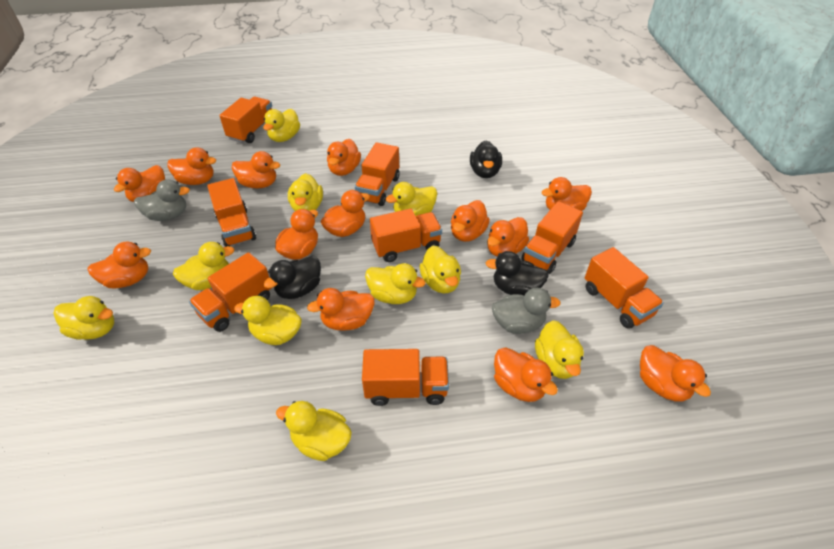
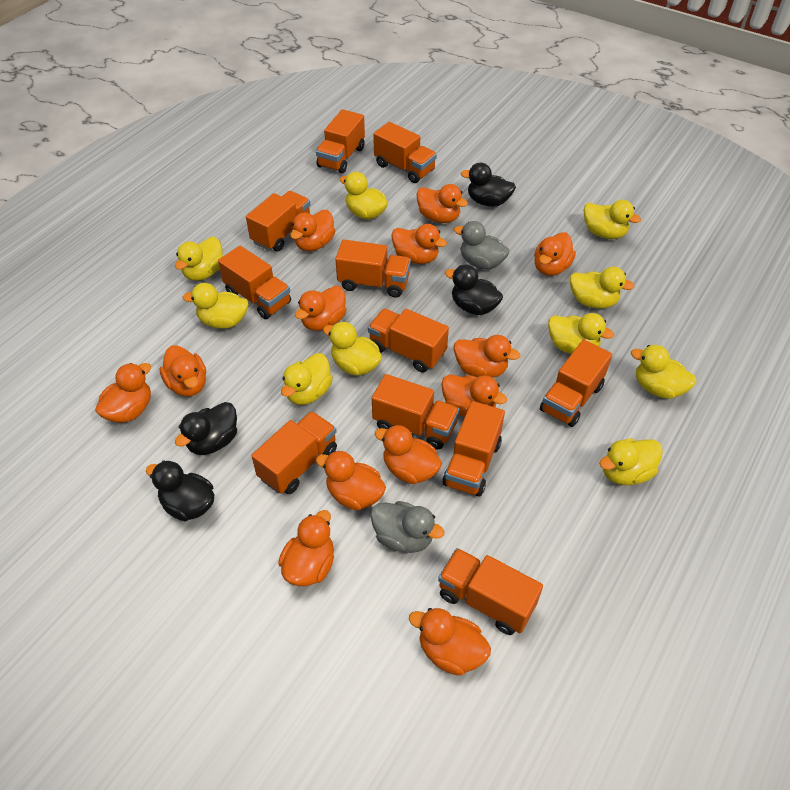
black duck: [263,256,321,299] [470,141,502,178] [486,251,549,296] = 3 -> [146,460,214,521] [175,402,237,455] [445,265,503,315] [461,163,516,206] = 4
orange truck: [189,252,272,332] [207,178,256,247] [219,97,272,143] [355,142,400,206] [362,349,449,406] [370,208,442,262] [521,201,583,274] [585,247,664,329] = 8 -> [218,246,291,319] [246,191,310,251] [251,411,337,494] [316,109,365,173] [335,240,411,298] [368,309,449,372] [372,374,459,450] [373,122,437,183] [438,548,543,635] [443,401,505,497] [540,340,612,427] = 11

